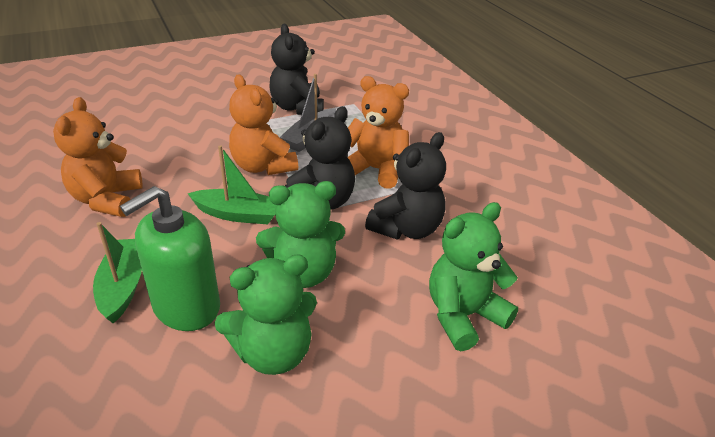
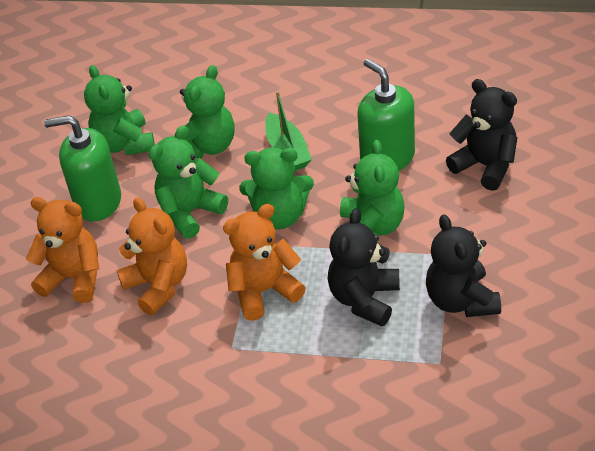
green boat: [93,222,142,323] [187,145,276,224] = 2 -> [265,91,312,171] = 1
green soap dispenser: [120,186,220,331] = 1 -> [44,115,121,222] [357,59,415,171] = 2
green teddy bear: [215,254,317,375] [256,181,345,288] [429,202,518,351] = 3 -> [84,65,155,155] [149,125,228,239] [180,65,235,158] [239,147,314,229] [340,140,405,243] = 5
grey boat: [280,74,336,152] = 1 -> none = 0

